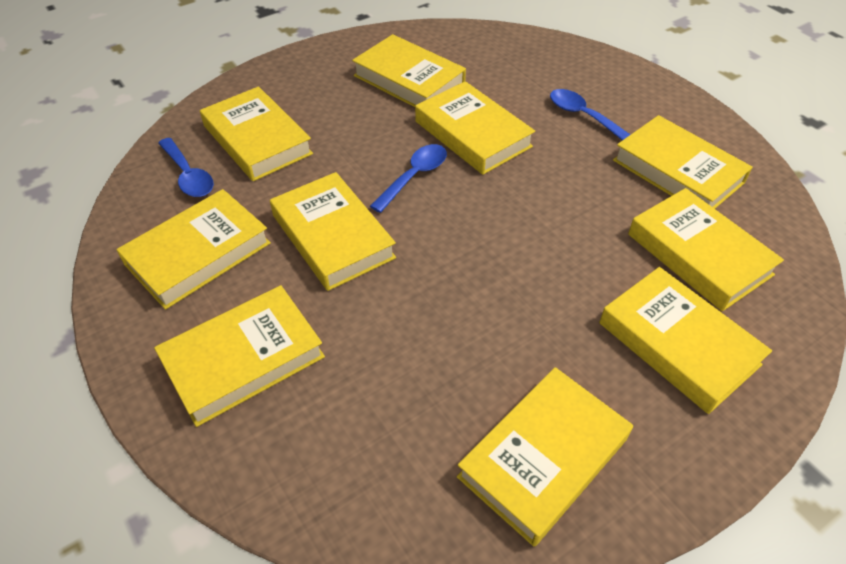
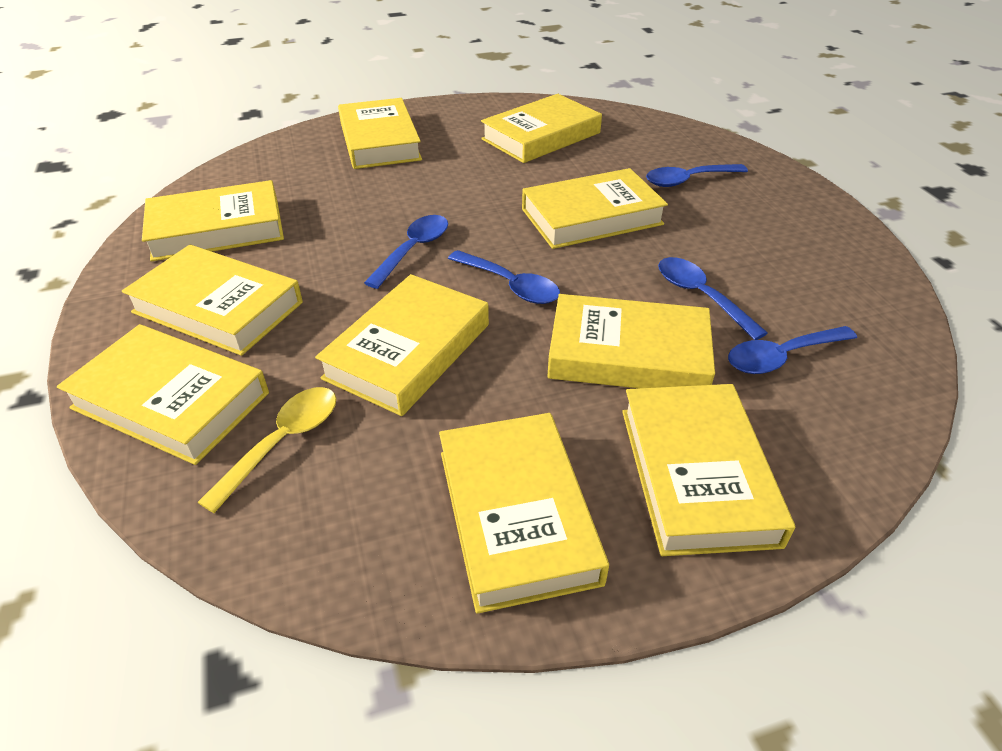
blue spoon: [158,138,214,197] [370,144,447,213] [550,89,631,140] = 3 -> [364,215,448,289] [448,250,560,304] [646,164,748,187] [658,257,768,340] [728,326,857,374] = 5
yellow spoon: none = 0 -> [198,387,336,513] = 1

